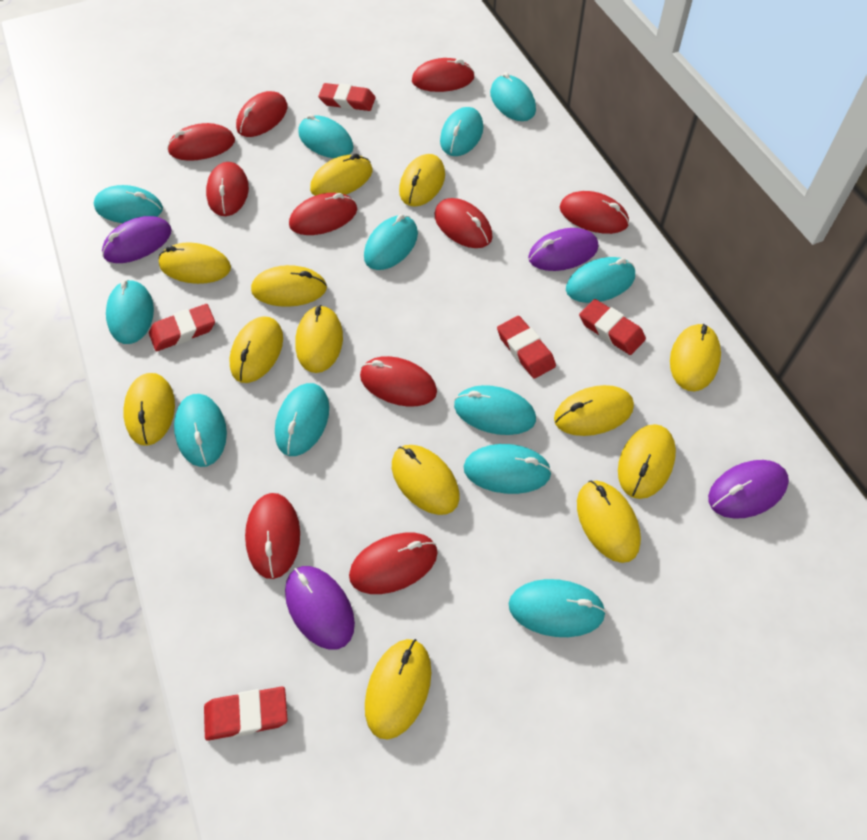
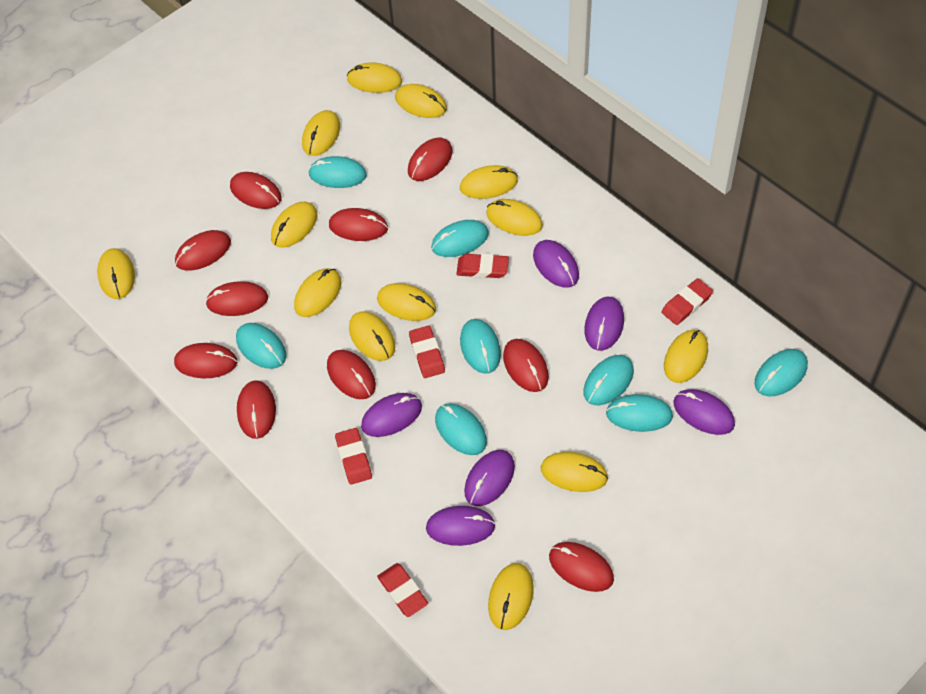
purple mouse: [102,216,172,263] [285,566,355,650] [528,228,598,271] [708,460,789,519] = 4 -> [361,393,422,437] [426,506,496,546] [464,450,515,506] [533,240,579,288] [584,297,624,351] [673,389,735,435] = 6
turquoise mouse: [94,185,163,223] [106,280,154,344] [174,394,227,467] [275,383,329,456] [298,114,354,158] [364,214,418,270] [440,107,483,156] [454,385,536,435] [463,444,552,494] [490,72,536,121] [508,579,606,637] [566,257,635,303] = 12 -> [236,323,286,369] [308,156,367,188] [431,220,489,257] [435,403,487,455] [460,319,501,374] [583,355,634,405] [606,394,673,432] [755,349,808,397] = 8

